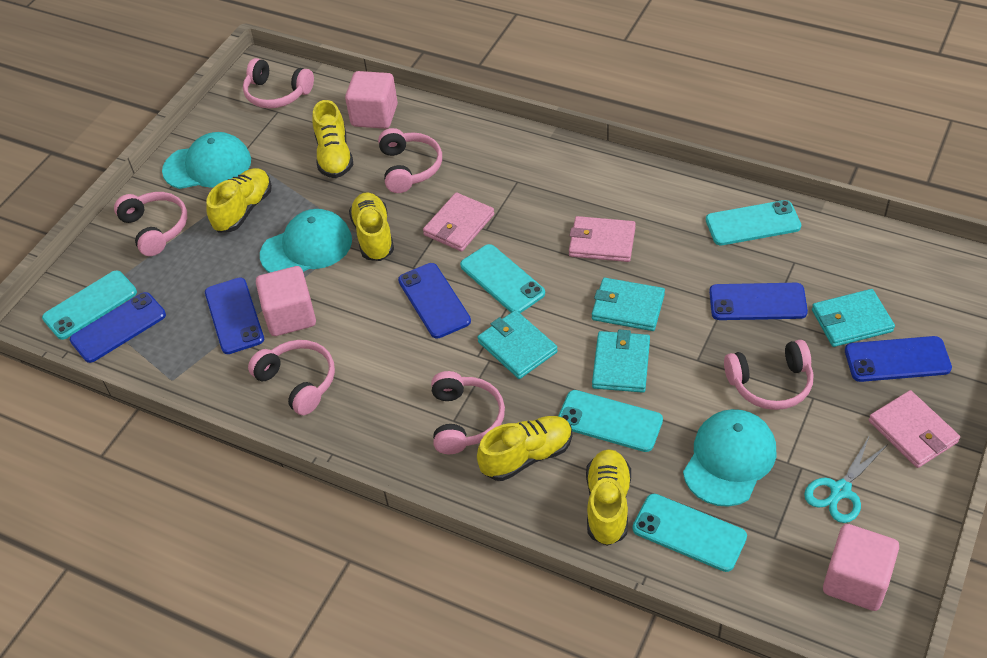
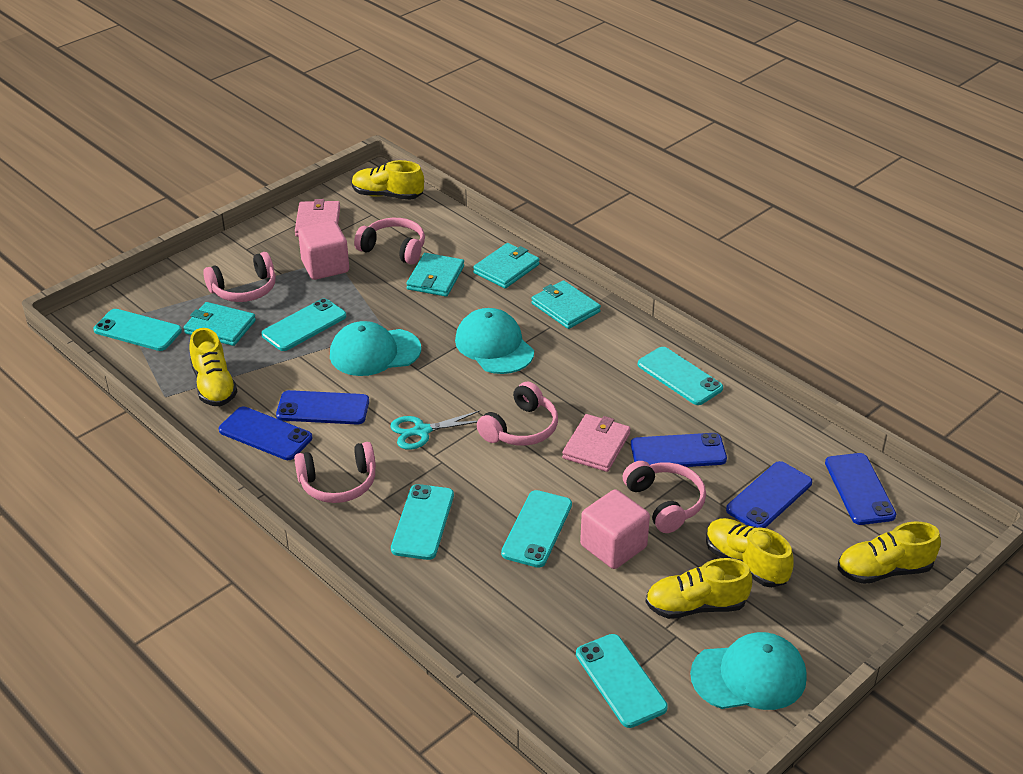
pink cube: [256,266,316,336] [345,71,398,129] [823,524,899,611] = 3 -> [298,221,349,280] [580,489,650,569] = 2
pink headphones: [114,192,187,256] [243,58,314,108] [248,340,335,415] [378,128,442,193] [431,371,505,454] [724,340,813,410] = 6 -> [203,252,276,302] [294,442,376,503] [354,218,425,265] [477,382,558,446] [623,461,706,533] = 5
pink wallet: [423,192,494,252] [569,216,636,262] [869,390,960,468] = 3 -> [295,199,340,237] [562,414,631,472] = 2
turquoise phone: [42,270,137,340] [460,244,545,313] [558,390,663,452] [633,494,747,572] [706,200,801,245] = 5 -> [93,309,182,351] [261,298,346,351] [391,484,454,560] [501,490,572,568] [576,634,668,728] [638,347,723,405] = 6

